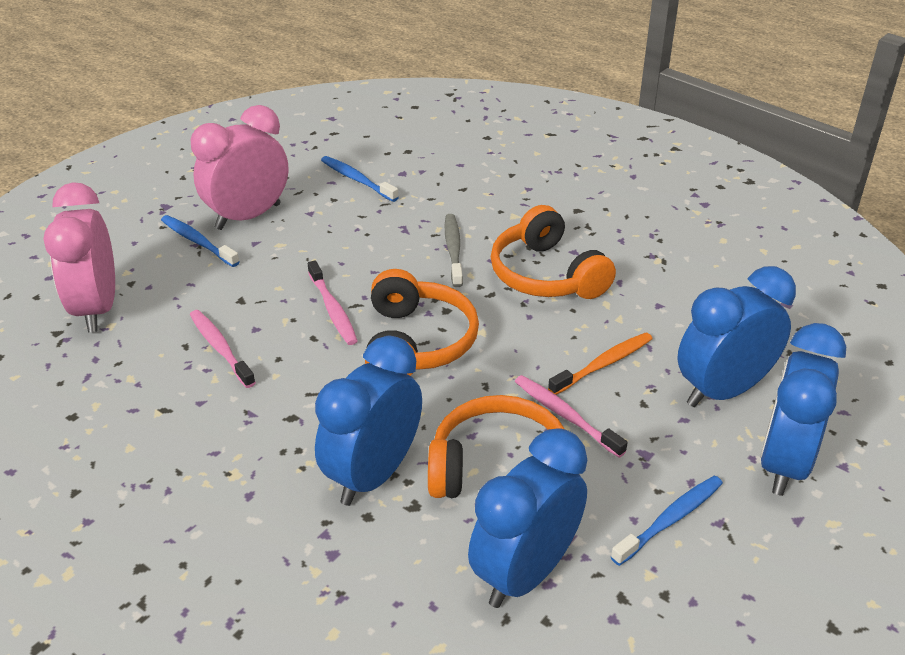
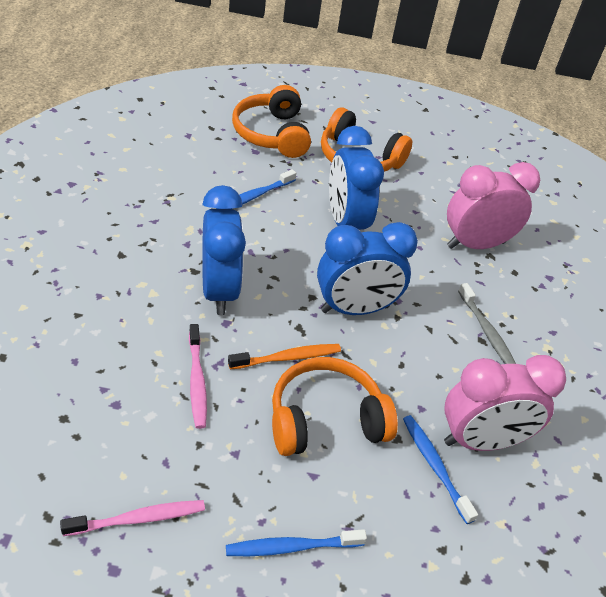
blue clock: [315,336,422,506] [468,428,587,608] [677,266,796,407] [760,323,846,496] = 4 -> [202,185,246,315] [317,222,418,315] [329,126,384,230] = 3
pink toothbrush: [190,310,256,388] [308,260,357,345] [515,375,628,458] = 3 -> [60,500,205,536] [189,324,207,429] = 2

